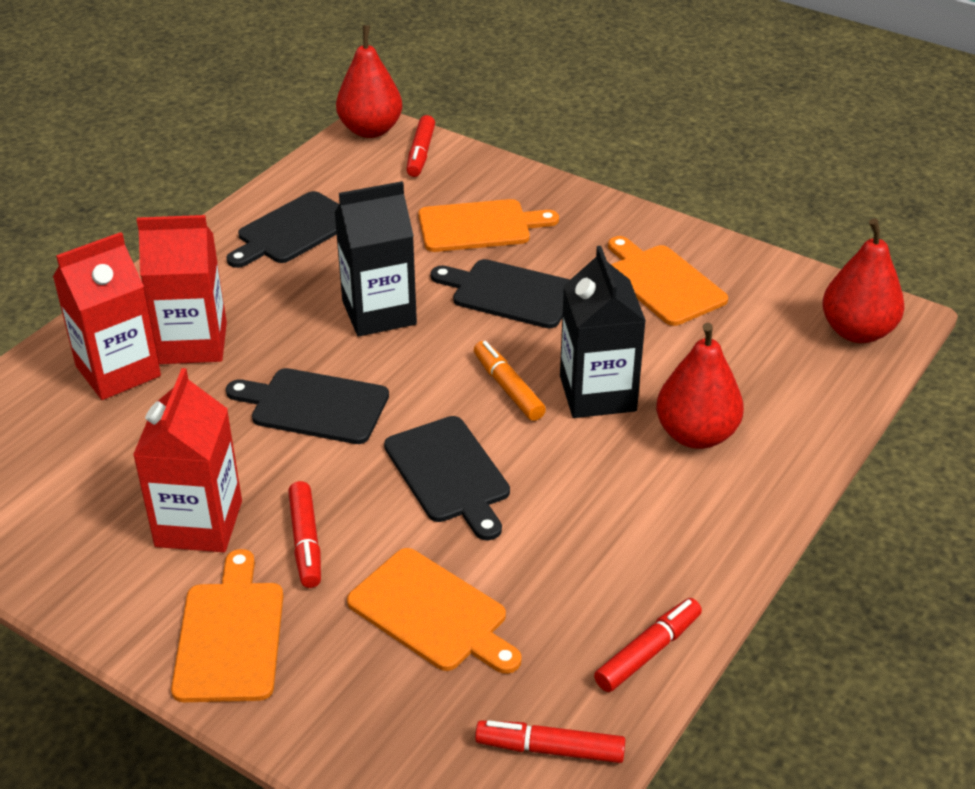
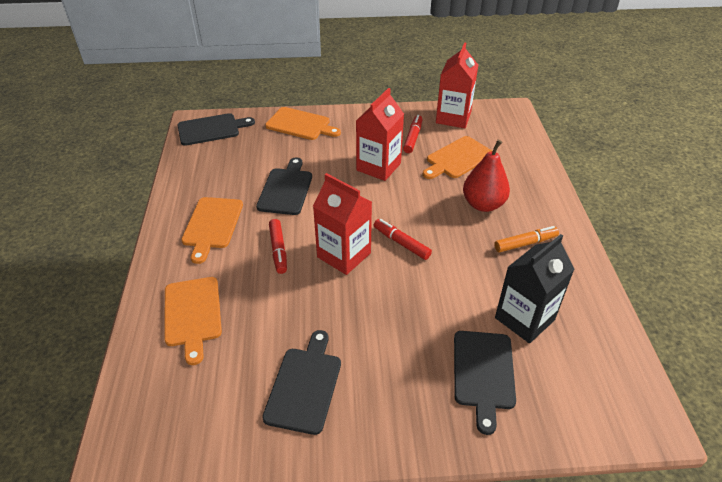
black carton: [335,181,417,336] [560,246,646,418] = 2 -> [495,234,575,343] = 1
red marker: [288,481,321,588] [407,115,435,177] [475,720,625,763] [594,598,702,692] = 4 -> [269,219,287,274] [374,219,432,260] [403,115,423,153] = 3
red pear: [336,25,402,138] [656,323,744,449] [822,219,904,343] = 3 -> [463,140,510,212] = 1

